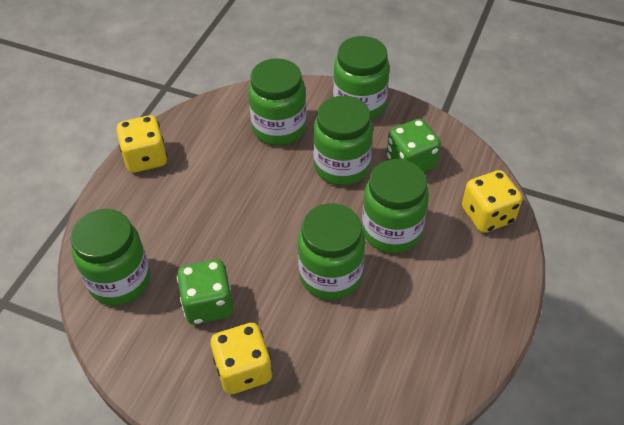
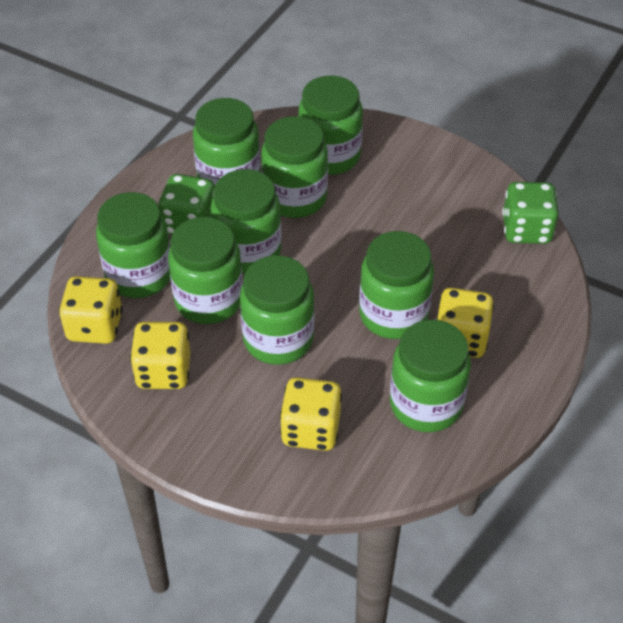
green jar: [70,209,150,306] [248,58,306,146] [298,203,365,300] [313,96,373,186] [333,36,390,120] [362,159,429,253] = 6 -> [96,192,170,298] [168,217,243,324] [193,98,260,185] [211,169,281,274] [240,255,314,365] [261,116,328,218] [298,75,363,175] [359,231,434,339] [390,320,471,432] = 9
yellow dice: [117,115,167,173] [211,323,273,394] [462,170,523,233] = 3 -> [59,276,123,344] [130,322,190,389] [280,377,342,451] [436,288,494,358] = 4

